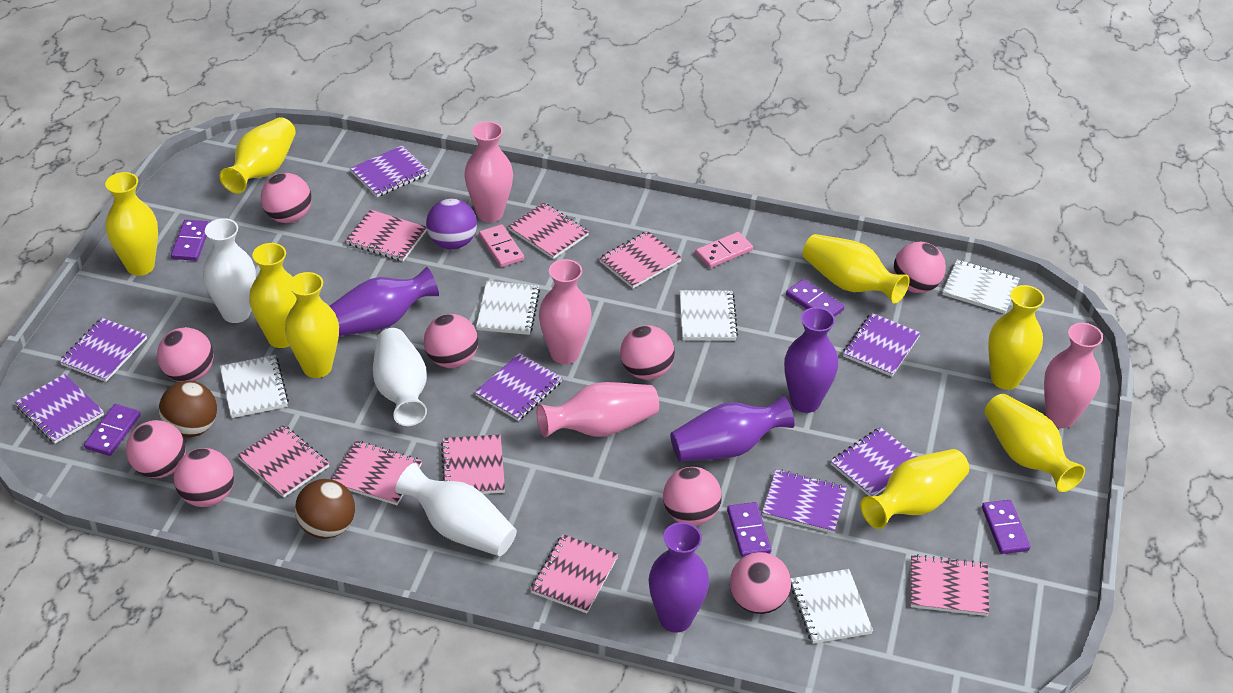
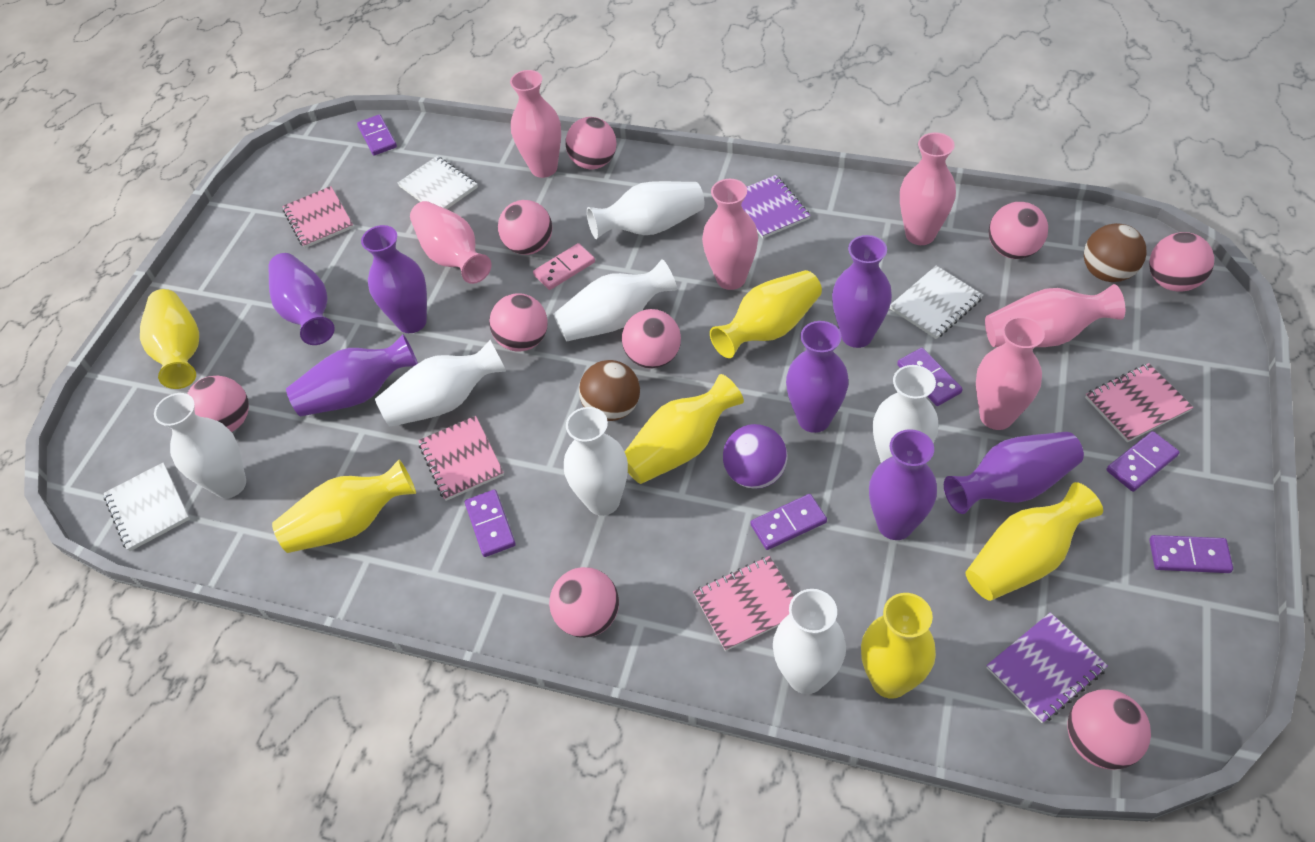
pink domino: [479,224,524,267] [695,232,753,268] = 2 -> [533,243,595,290] = 1
pink notebook: [237,425,330,498] [332,441,422,505] [346,210,427,261] [441,435,505,494] [508,202,589,259] [530,534,618,613] [599,231,682,288] [911,554,989,616] = 8 -> [282,186,354,248] [418,416,504,501] [693,556,794,651] [1085,363,1193,442] = 4
pink vase: [464,121,513,223] [537,382,659,438] [539,259,592,364] [1044,323,1103,428] = 4 -> [410,201,492,284] [510,70,561,178] [702,179,758,290] [900,132,956,245] [976,316,1045,430] [985,284,1125,347] = 6
purple domino: [84,404,141,456] [171,220,210,261] [727,502,771,557] [786,279,845,317] [982,500,1030,554] = 5 -> [357,114,397,156] [465,489,516,557] [751,494,827,550] [897,348,963,406] [1106,431,1180,492] [1149,535,1233,573] = 6
purple notebook: [15,374,104,444] [59,318,147,382] [350,146,429,197] [475,353,562,421] [762,469,847,534] [830,427,918,496] [843,313,920,377] = 7 -> [741,175,811,238] [986,612,1108,723] = 2
purple vase: [329,267,439,336] [649,522,709,632] [670,396,794,461] [784,307,838,413] = 4 -> [268,253,335,345] [286,334,418,417] [361,225,427,333] [786,321,849,433] [832,235,892,348] [869,429,937,540] [944,432,1084,514] = 7
white notebook: [220,355,289,418] [476,281,540,335] [679,290,738,341] [791,569,873,644] [942,259,1020,314] = 5 -> [104,462,190,551] [397,156,478,209] [890,266,983,339] = 3
white vase: [203,218,256,323] [373,328,427,426] [395,463,517,556] = 3 -> [154,393,246,498] [375,340,506,427] [553,259,677,341] [564,407,628,516] [587,181,704,239] [773,589,846,694] [873,365,938,463] = 7
yellow vase: [105,172,158,276] [220,117,296,194] [249,243,297,348] [285,272,339,378] [803,234,910,304] [860,449,969,529] [984,394,1085,492] [988,285,1044,390] = 8 -> [140,289,199,389] [272,460,416,553] [625,374,744,484] [710,270,822,358] [861,593,936,699] [966,482,1103,601] = 6

